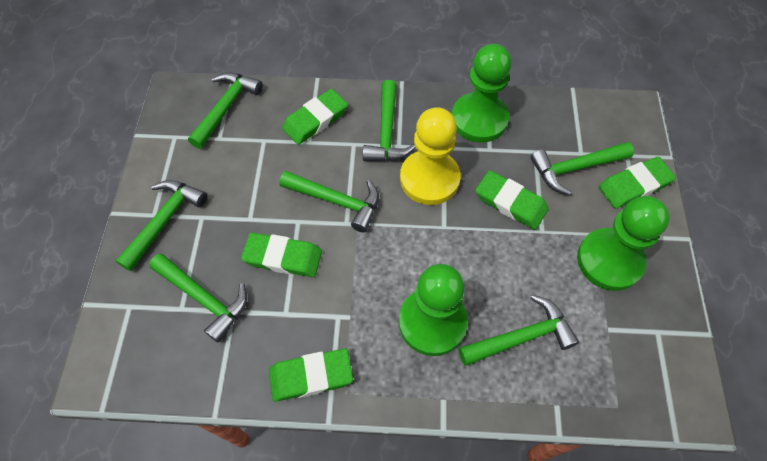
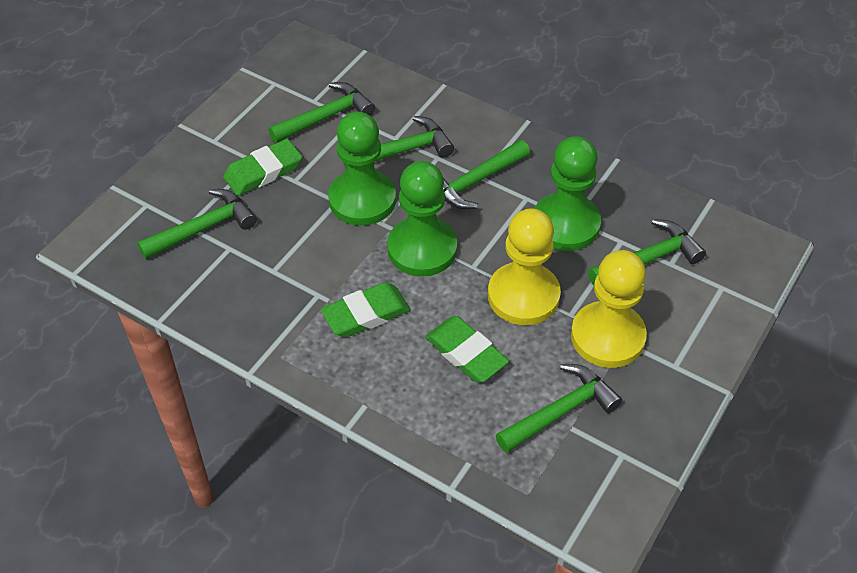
green eraser: [241,232,322,277] [269,348,353,402] [282,89,348,145] [475,170,549,230] [599,157,676,209] = 5 -> [223,139,302,196] [321,282,410,337] [425,316,509,382] = 3
green hammer: [116,180,207,271] [149,254,247,342] [188,72,263,149] [279,171,379,233] [363,80,416,161] [459,295,579,366] [530,142,634,195] = 7 -> [137,189,257,259] [268,82,375,143] [343,116,454,168] [443,140,530,209] [495,364,622,453] [588,219,706,285] = 6
yellow pawn: [400,107,461,205] = 1 -> [488,209,561,325] [571,250,647,368] = 2

